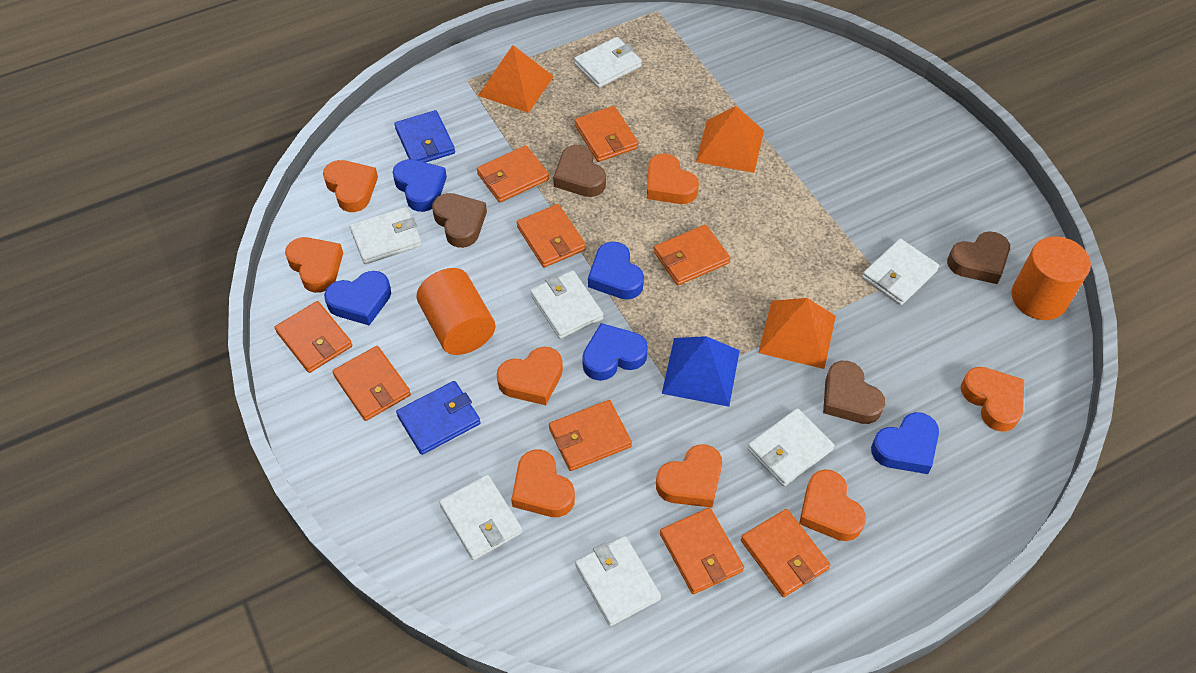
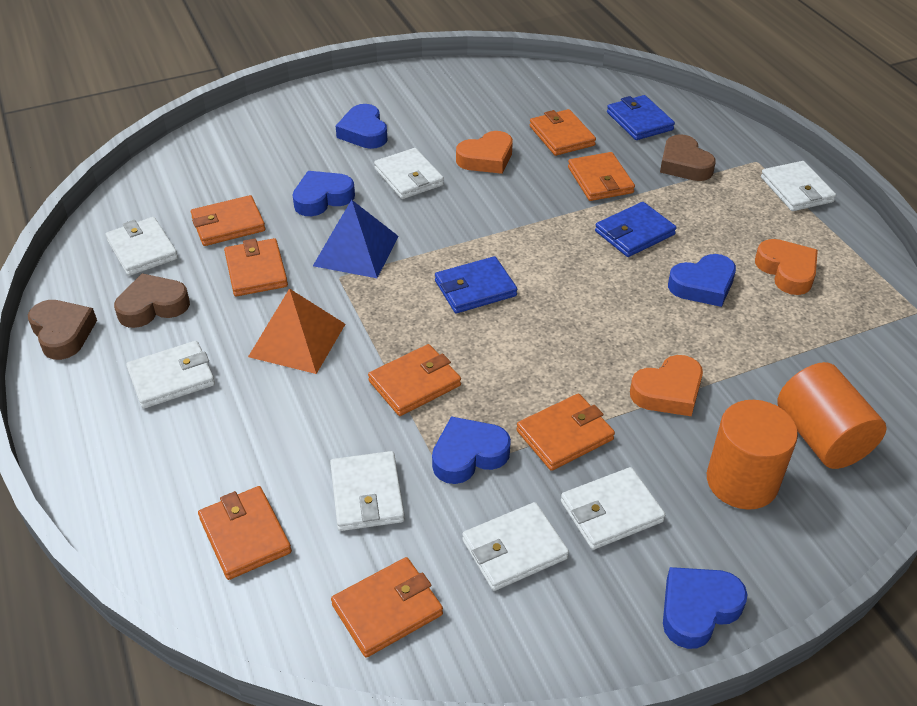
blue wallet: [394,110,455,163] [396,381,481,455] = 2 -> [435,256,517,313] [595,202,677,257] [607,95,675,140] = 3
brown heart: [432,193,487,248] [553,145,606,197] [823,361,885,424] [947,231,1010,284] = 4 -> [28,300,97,360] [114,273,190,328] [660,134,716,181] = 3
orange heart: [285,237,343,293] [323,160,378,212] [497,347,563,405] [511,450,575,517] [647,154,699,204] [656,444,722,508] [799,469,866,541] [961,367,1024,432] = 8 -> [456,131,513,174] [630,355,703,416] [755,239,818,295] = 3
orange pyramid: [478,45,554,113] [696,106,764,173] [758,298,836,369] = 3 -> [248,288,345,374] = 1
orange wallet: [275,301,352,373] [332,346,411,421] [477,146,549,202] [517,204,586,267] [549,400,632,471] [574,106,638,162] [654,225,730,285] [660,508,744,594] [741,509,830,597] = 9 -> [191,195,265,246] [198,486,292,580] [224,238,288,296] [331,557,443,658] [368,344,461,416] [516,394,615,471] [530,109,596,156] [568,152,635,201] = 8

